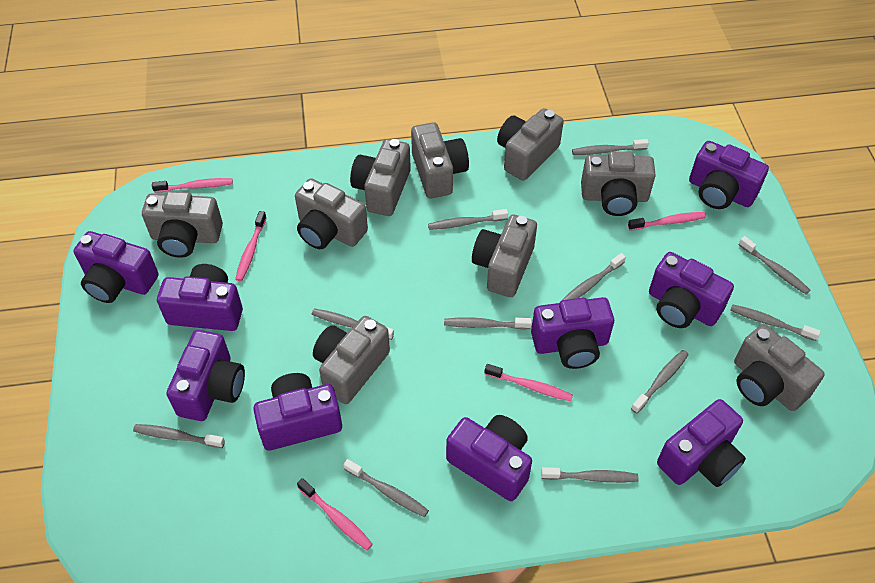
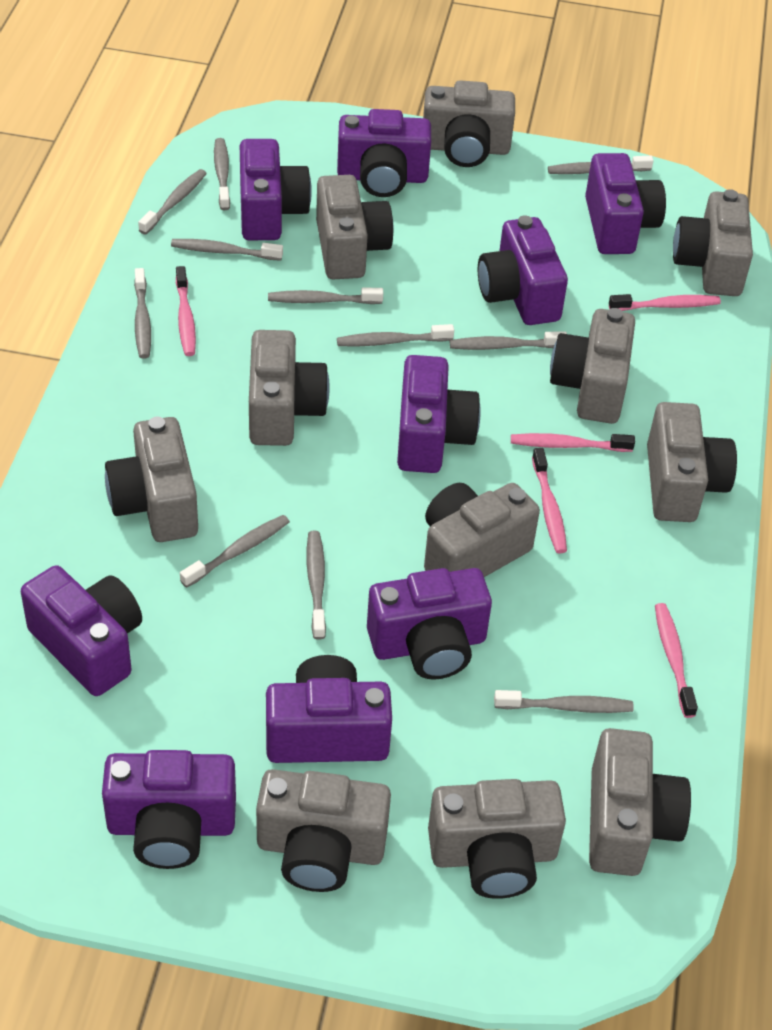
grey camera: [142,191,223,258] [295,178,368,249] [313,316,390,404] [350,139,411,216] [411,122,469,198] [472,215,537,297] [497,108,564,181] [581,151,656,216] [734,324,825,411] = 9 -> [105,417,198,542] [249,330,330,446] [256,769,391,892] [316,175,394,279] [423,80,515,167] [424,483,540,577] [428,779,566,899] [550,308,635,424] [589,728,691,876] [647,402,737,522] [673,189,753,296] = 11

